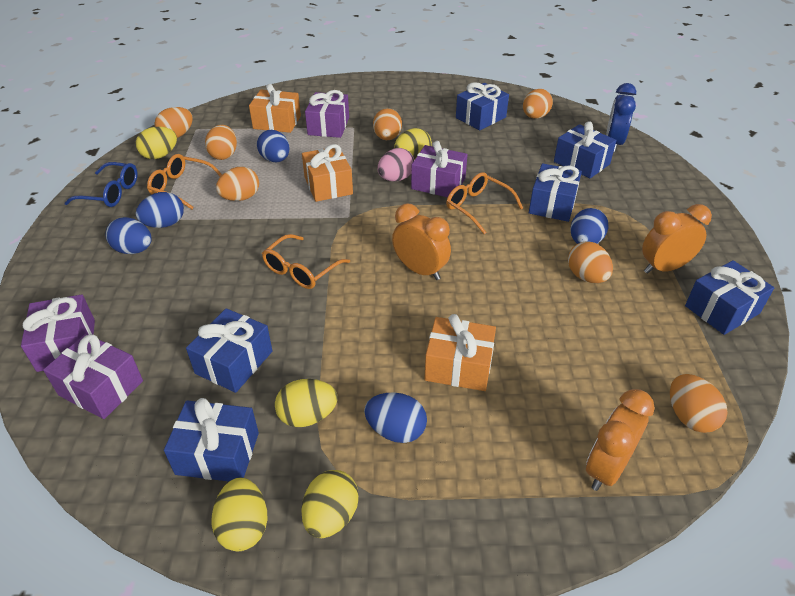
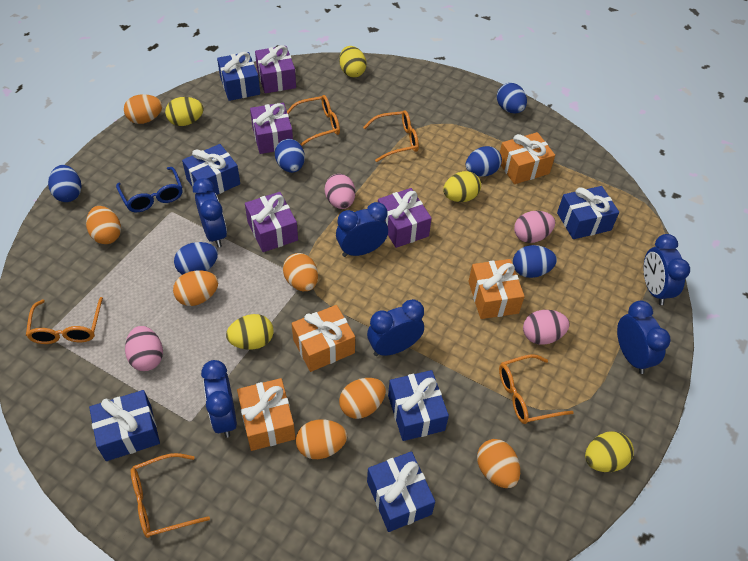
blue clock: [606,83,636,152] = 1 -> [193,178,227,248] [201,360,237,438] [336,202,388,257] [367,299,424,356] [617,301,671,374] [644,234,690,305] = 6
blue egg: [105,217,152,254] [136,192,184,228] [257,130,290,162] [364,392,427,443] [570,208,608,244] = 5 -> [48,165,82,202] [174,242,218,275] [275,139,305,173] [466,146,502,177] [497,83,527,113] [513,245,557,278] = 6
orange clock: [392,203,451,280] [586,389,655,491] [642,204,712,274] = 3 -> none = 0
orange gift: [249,84,301,133] [302,144,353,202] [424,314,496,391] = 3 -> [237,378,296,451] [292,305,355,372] [468,259,525,319] [500,132,555,184] = 4
orange glasses: [147,154,222,209] [262,234,350,289] [446,172,523,234] = 3 -> [26,297,103,344] [131,453,210,538] [287,95,340,146] [363,110,419,162] [499,354,574,424] = 5
pink egg: [378,148,414,181] = 1 -> [125,326,163,371] [325,174,355,209] [514,211,555,243] [523,310,570,345] = 4

